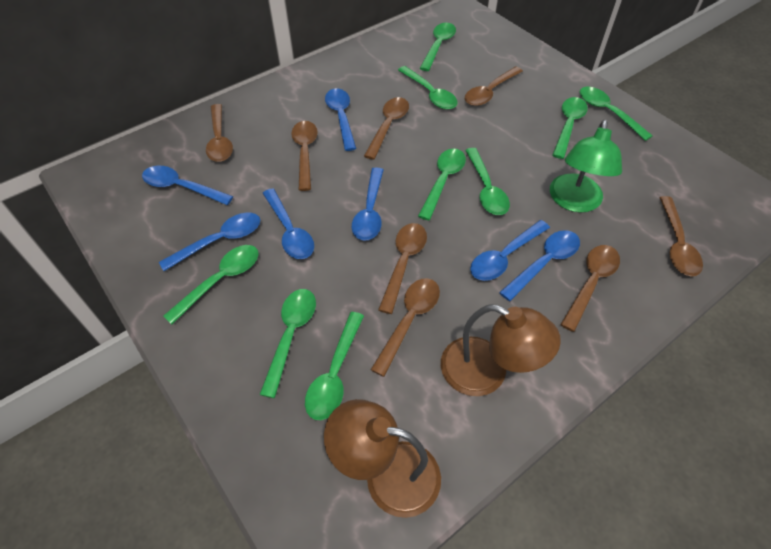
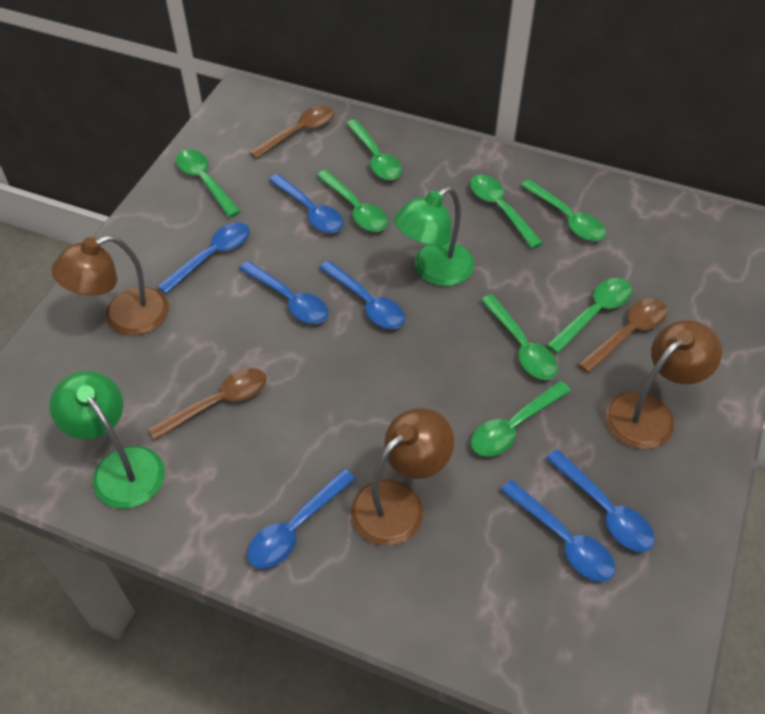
brown lamp: [324,399,441,518] [441,304,561,396] = 2 -> [52,235,169,336] [351,408,454,546] [605,320,722,449] = 3
brown spoon: [206,104,233,162] [291,121,318,191] [364,97,409,160] [371,278,440,377] [378,223,427,314] [465,66,523,106] [560,245,620,332] [659,196,703,276] = 8 -> [148,368,267,440] [249,106,334,159] [578,298,668,374] = 3
green lamp: [550,120,622,213] = 1 -> [50,371,165,509] [394,187,475,286] = 2
green spoon: [163,245,259,324] [259,289,316,398] [305,312,364,420] [398,66,458,110] [418,148,466,220] [420,23,456,71] [465,148,510,215] [552,97,588,159] [580,87,653,141] = 9 -> [176,150,241,218] [317,170,388,232] [346,119,402,180] [470,175,543,249] [471,381,571,457] [481,294,558,380] [521,179,606,241] [547,278,632,354] = 8

